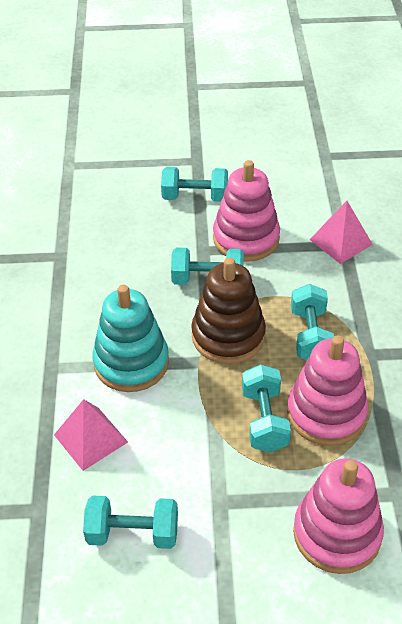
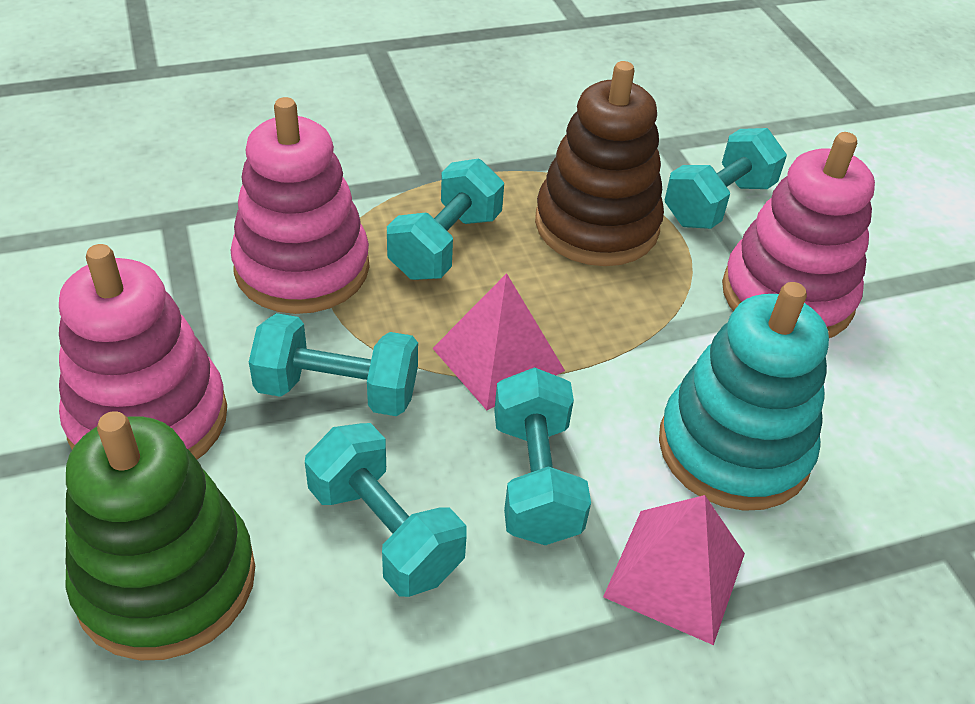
green stacking toy: none = 0 -> [66,411,255,660] = 1

